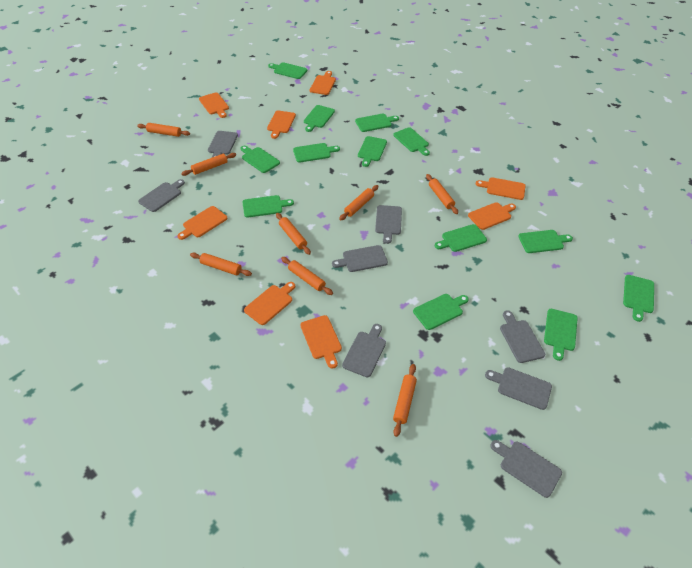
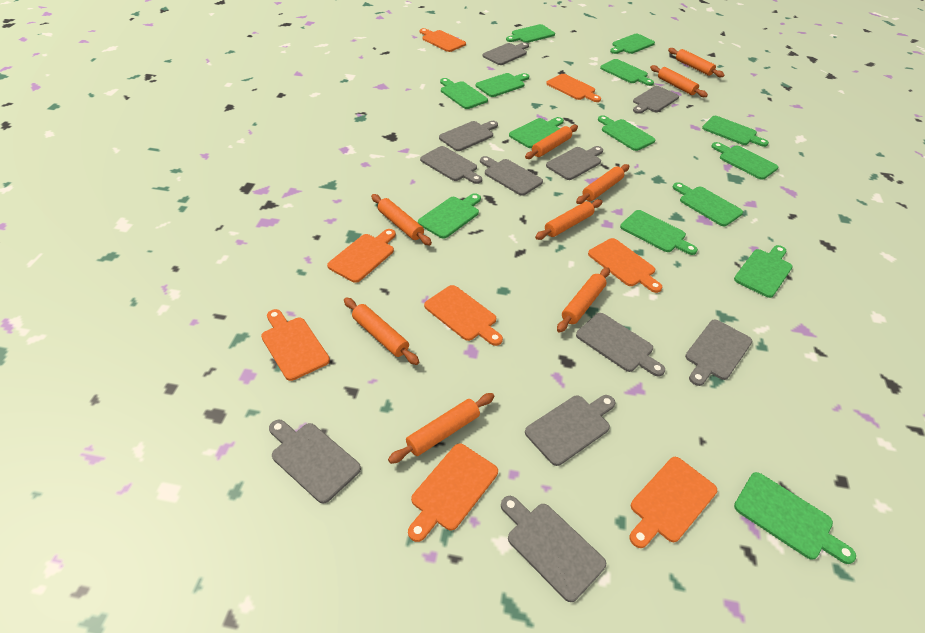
green cutting board: [241,146,280,173] [242,195,294,218] [268,62,307,79] [293,143,340,163] [304,105,335,132] [355,114,399,132] [358,136,387,167] [393,127,430,156] [413,294,469,330] [435,224,487,252] [518,230,573,253] [544,309,578,361] [623,275,654,322] = 13 -> [418,193,481,239] [440,78,488,109] [476,73,529,97] [506,24,555,43] [509,117,564,148] [598,115,656,151] [600,59,654,86] [610,33,655,54] [620,210,698,255] [673,182,743,226] [702,116,769,147] [711,142,778,180] [734,245,793,298] [734,472,856,564] = 14
grey cutting board: [138,179,185,212] [208,131,238,157] [332,245,388,272] [342,324,386,377] [375,205,402,244] [485,367,552,410] [490,440,562,498] [500,310,545,363] = 8 -> [269,420,361,504] [420,146,482,184] [439,121,498,151] [480,156,543,196] [482,42,529,65] [501,496,606,602] [525,395,616,466] [546,146,603,180] [576,313,665,377] [633,86,679,114] [685,319,752,386] = 11
orange rolling pin: [137,123,190,137] [181,153,236,176] [190,253,252,276] [276,213,311,255] [281,257,333,295] [339,185,378,220] [393,364,417,437] [426,174,458,214] = 8 -> [344,297,419,365] [371,194,432,246] [388,393,494,464] [525,125,578,159] [535,199,602,240] [557,267,610,333] [576,164,629,204] [650,65,708,97] [668,48,724,77] = 9

